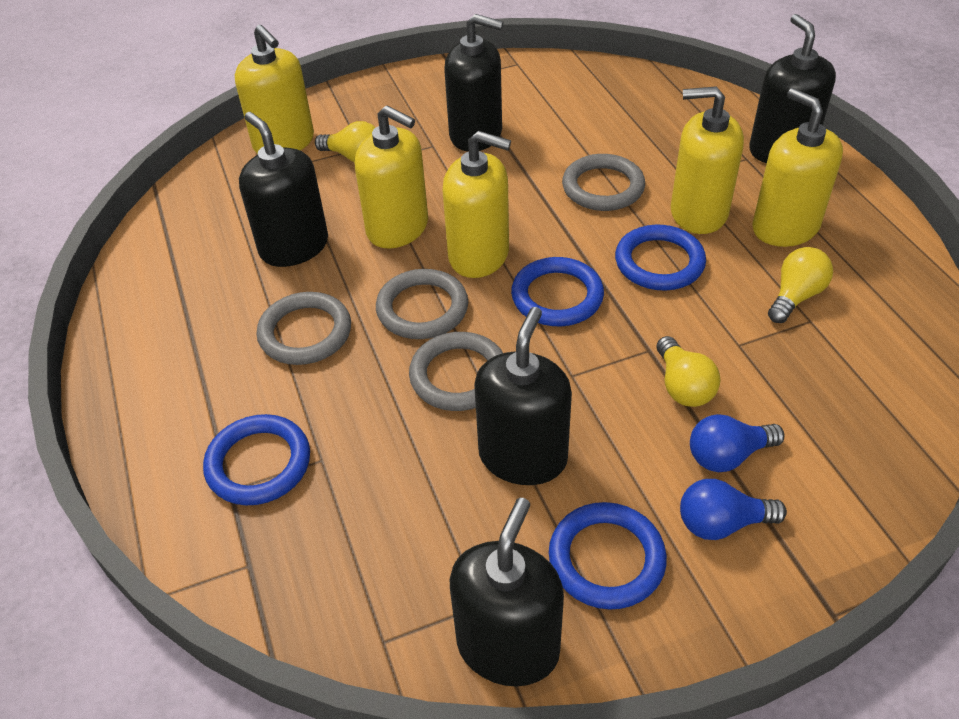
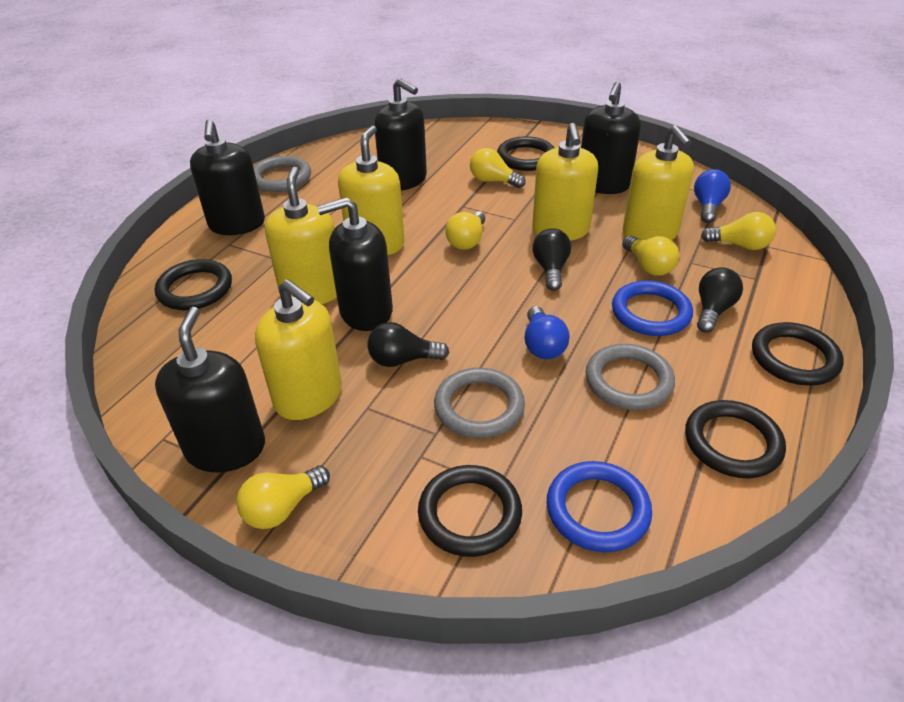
black light bulb: none = 0 -> [367,322,449,367] [532,228,571,291] [697,267,743,333] = 3
black ring: none = 0 -> [155,259,232,310] [418,465,522,557] [497,136,555,171] [685,400,786,478] [752,322,844,385] = 5
blue ring: [203,414,310,505] [511,257,604,326] [549,502,667,610] [615,225,706,290] = 4 -> [547,461,652,553] [612,280,693,336] = 2
grey ring: [257,292,351,365] [376,269,468,339] [409,332,503,411] [562,154,645,211] = 4 -> [254,156,311,192] [434,368,525,438] [585,344,675,410] = 3
yellow light bulb: [315,121,376,162] [657,336,720,407] [768,247,833,323] = 3 -> [237,466,330,529] [445,211,485,249] [470,148,526,188] [622,235,679,276] [701,212,776,250] = 5

